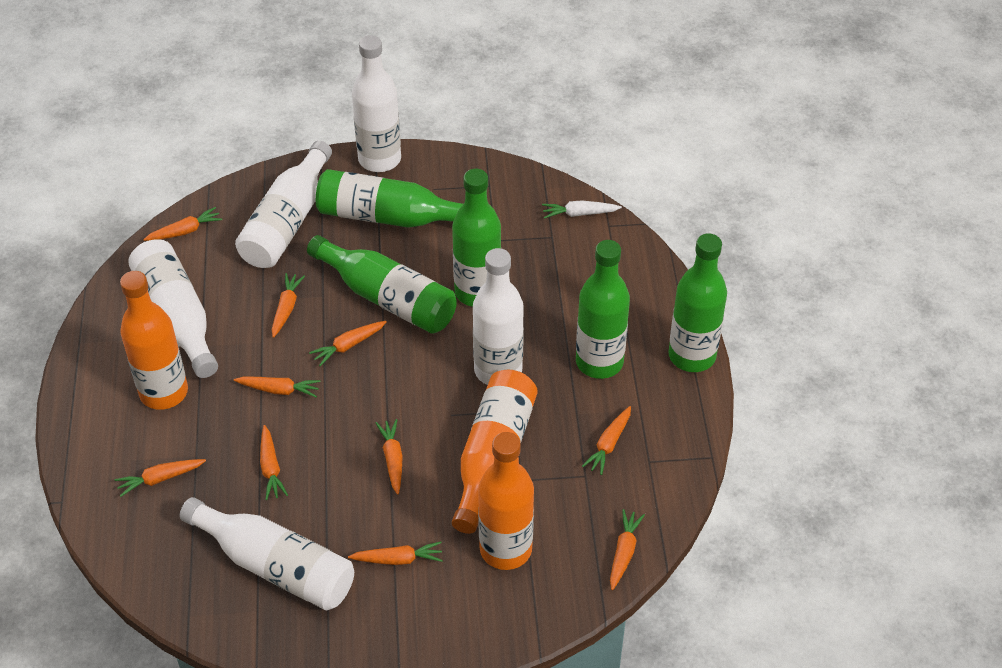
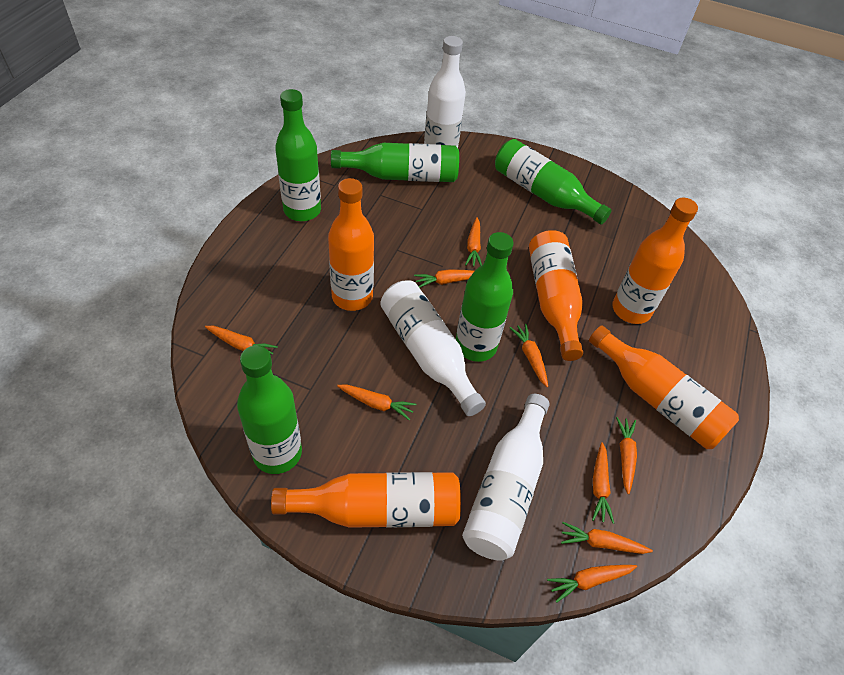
orange bottle: [120,271,188,410] [452,370,538,534] [478,432,534,570] = 3 -> [271,472,461,528] [328,178,374,311] [529,230,583,361] [589,325,739,449] [612,198,698,324] = 5
orange carrot: [115,459,206,497] [143,207,222,241] [234,376,321,397] [260,425,288,500] [272,273,305,338] [309,321,387,366] [348,542,443,565] [376,419,403,495] [582,406,631,475] [610,509,645,590] = 10 -> [205,326,278,354] [337,384,416,421] [414,269,474,288] [465,217,482,266] [510,324,548,387] [547,565,637,603] [561,522,653,554] [592,442,614,524] [616,417,637,494] = 9
white bottle: [128,239,218,378] [180,497,354,611] [235,141,332,268] [352,35,401,172] [473,248,524,385] = 5 -> [380,280,486,416] [424,36,466,148] [462,394,549,560] = 3
white carrot: [542,201,622,219] = 1 -> none = 0

